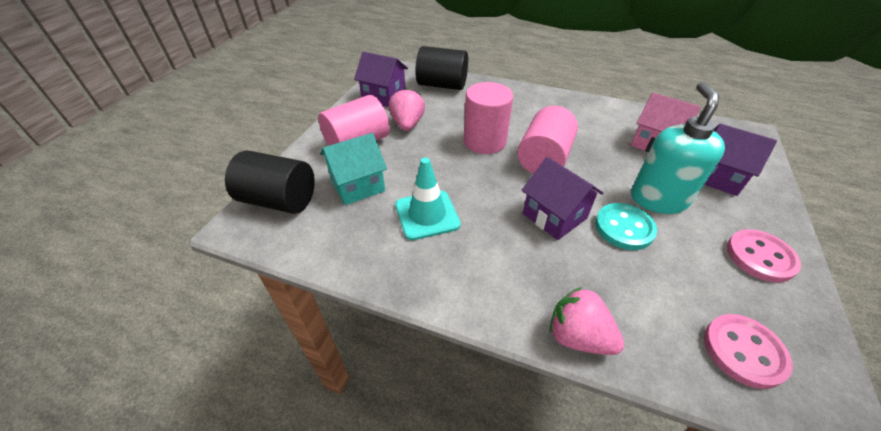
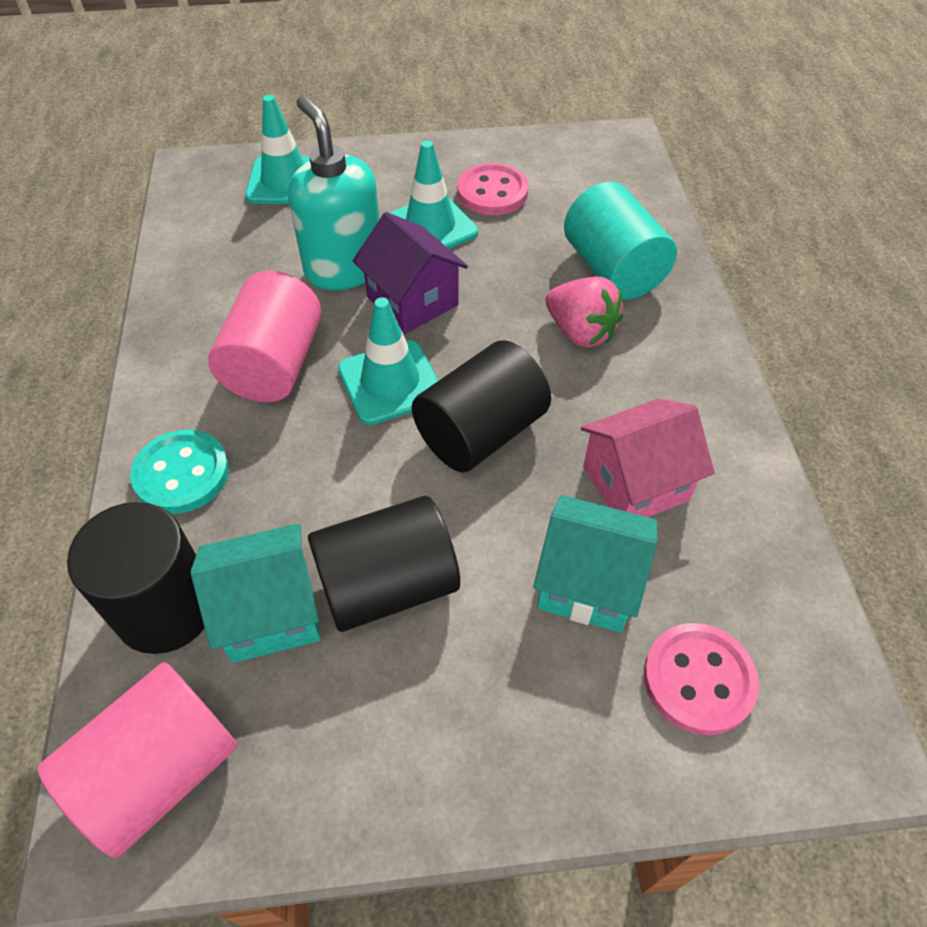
black cylinder: [225,151,315,214] [415,46,468,90] = 2 -> [67,502,204,654] [308,496,460,632] [412,340,551,472] = 3
pink cylinder: [318,95,390,146] [464,82,513,154] [517,106,578,174] = 3 -> [38,662,237,858] [208,271,322,402] = 2
pink strawberry: [389,88,425,131] [550,287,624,355] = 2 -> [545,277,623,348] = 1
purple house: [354,52,408,107] [522,157,603,240] [704,123,777,196] = 3 -> [353,212,468,334] = 1
turquoise cylinder: none = 0 -> [564,181,677,300] = 1
turquoise house: [320,133,387,205] = 1 -> [190,523,320,663] [533,495,658,633] = 2
turquoise traffic cone: [395,158,461,240] = 1 -> [245,95,310,204] [338,297,439,425] [389,140,478,249] = 3

